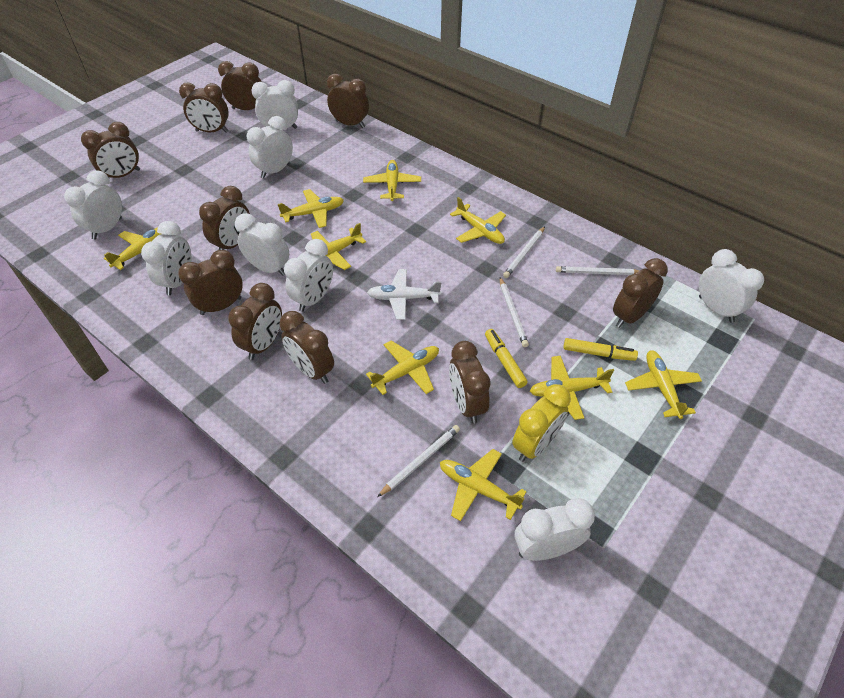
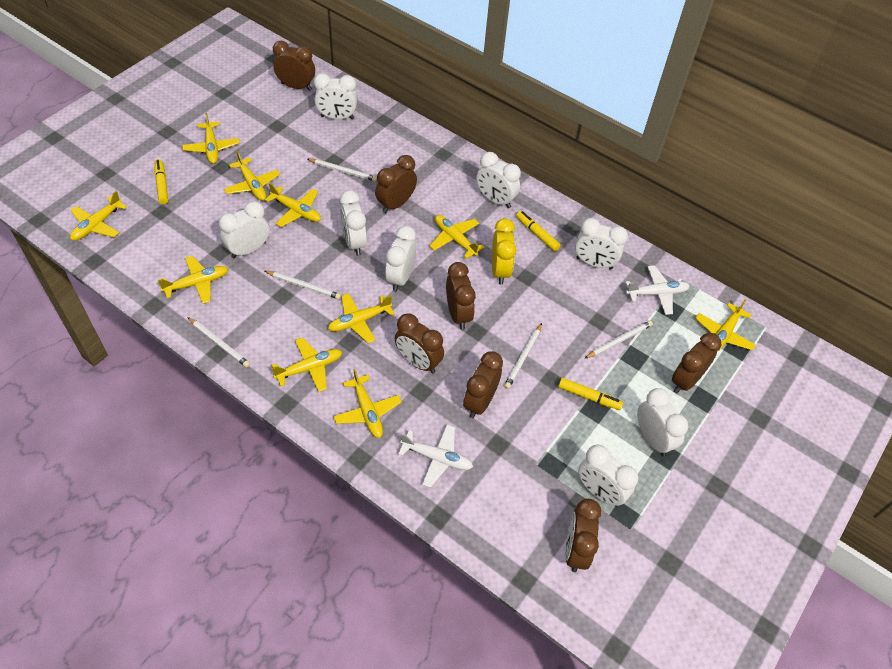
brown clock: [81,122,140,178] [178,250,243,315] [179,82,229,133] [199,186,250,250] [218,61,261,110] [228,283,282,360] [279,311,334,384] [327,74,369,128] [449,341,491,424] [613,258,668,328] = 10 -> [273,41,315,91] [375,155,417,213] [395,313,444,373] [446,262,476,330] [463,351,503,418] [565,499,601,572] [672,333,721,393] = 7
white pencil: [377,425,460,497] [500,277,529,347] [503,227,545,278] [556,266,640,275] = 4 -> [187,317,250,367] [265,271,341,299] [308,159,377,181] [504,323,542,389] [584,320,653,359] = 5
white plane: [367,269,442,320] = 1 -> [398,425,473,488] [625,265,690,315] = 2
yellow marker: [485,329,528,388] [563,338,638,361] = 2 -> [155,159,168,204] [516,211,561,251] [558,378,623,410] = 3
yellow plane: [104,227,161,270] [278,189,344,228] [311,223,366,270] [363,160,421,201] [366,341,439,395] [440,449,527,521] [450,197,506,244] [530,356,614,420] [625,350,702,419] = 9 -> [70,191,127,241] [158,256,228,304] [182,112,240,164] [224,151,280,201] [265,183,321,227] [272,337,342,392] [328,293,395,343] [334,369,402,438] [430,215,485,259] [695,299,756,352] = 10

